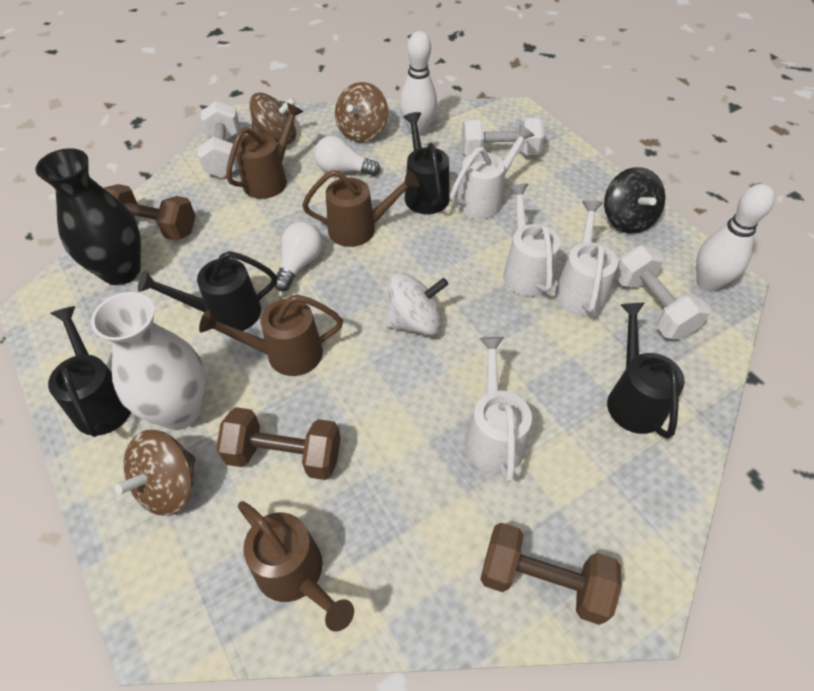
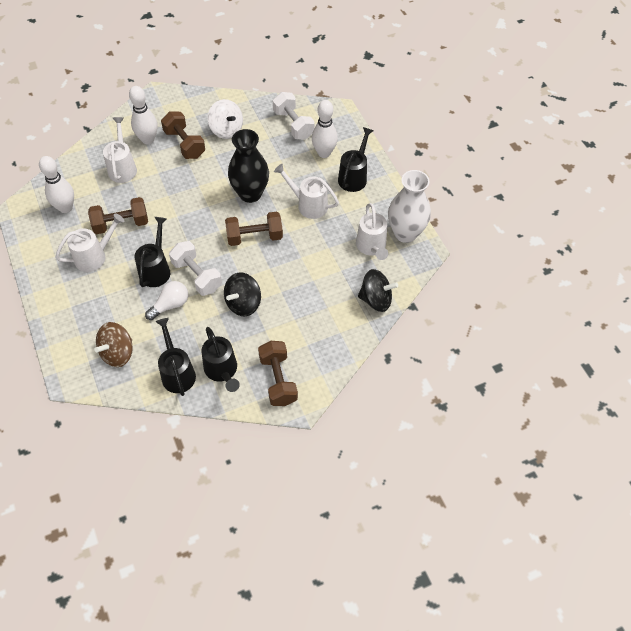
black spinning top: [604,167,665,234] = 1 -> [224,273,261,316] [358,269,398,312] = 2
brown dumbbell: [104,184,196,241] [216,407,341,480] [480,523,622,625] = 3 -> [88,197,148,234] [161,111,205,159] [225,212,283,246] [258,341,298,406] = 4
brown spinning top: [115,430,195,516] [249,93,296,144] [335,82,388,142] = 3 -> [94,322,133,367] = 1
brown watering can: [199,295,343,376] [226,103,304,199] [238,501,354,632] [302,170,420,247] = 4 -> none = 0
white bowling pin: [399,31,437,136] [696,184,775,292] = 2 -> [39,156,74,213] [129,86,158,145] [312,100,338,158] = 3
white dumbbell: [197,101,240,178] [462,117,544,156] [614,245,711,339] = 3 -> [169,241,222,296] [273,92,315,140] = 2
white light bulb: [275,222,323,291] [314,136,380,176] = 2 -> [145,281,188,320] = 1

